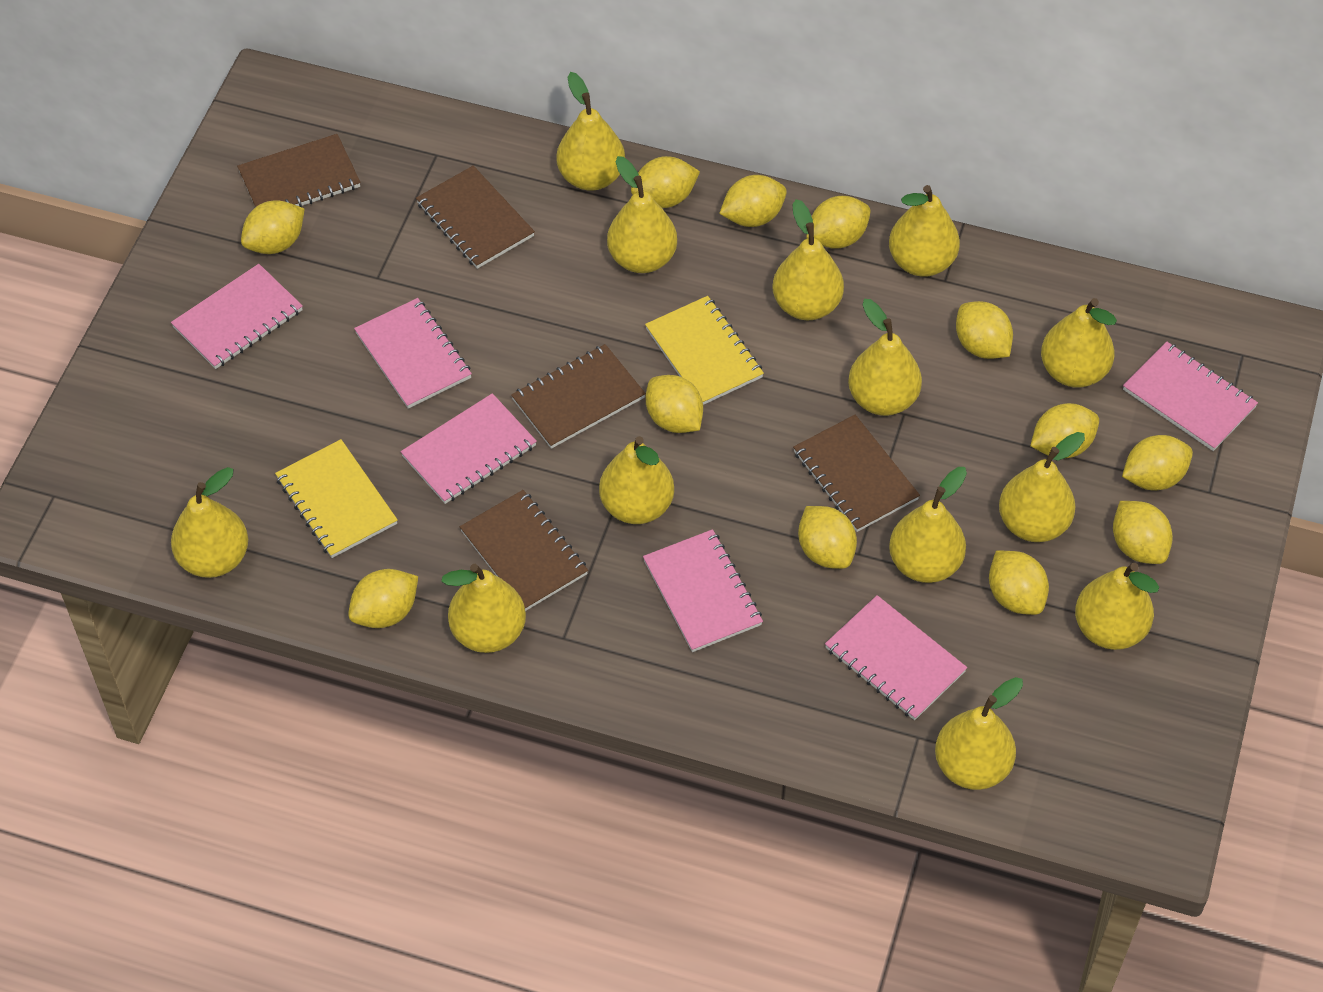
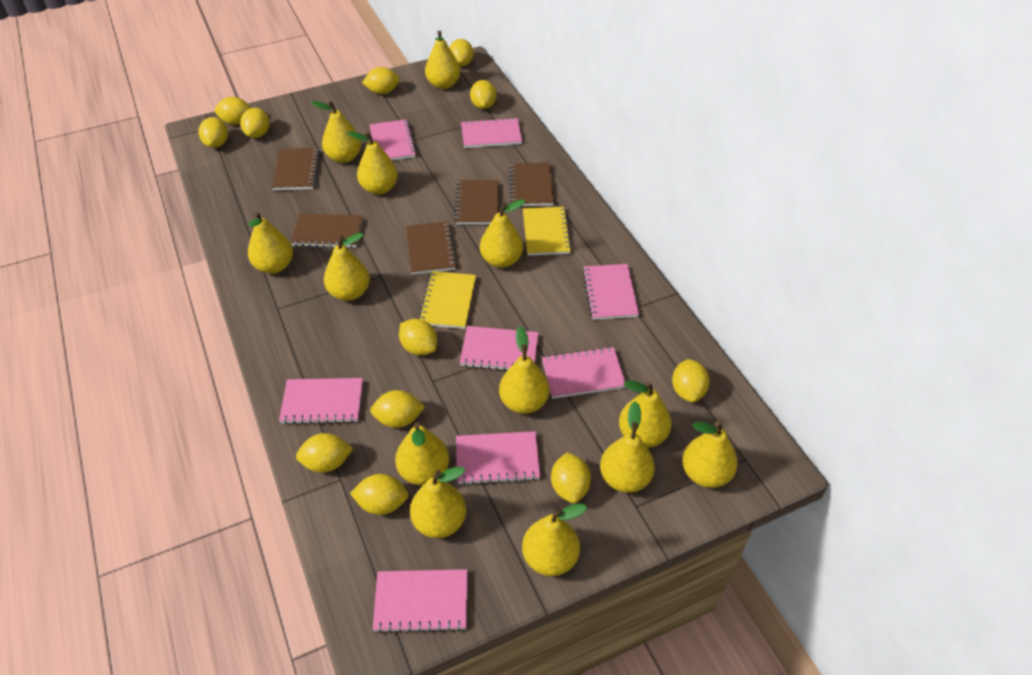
pink notebook: [171,264,303,369] [354,298,472,409] [401,393,537,504] [643,529,763,652] [825,595,967,720] [1123,342,1258,451] = 6 -> [279,378,363,424] [370,119,417,160] [373,569,467,633] [456,431,540,485] [460,326,539,371] [461,117,522,148] [542,347,626,399] [582,264,639,320] = 8

